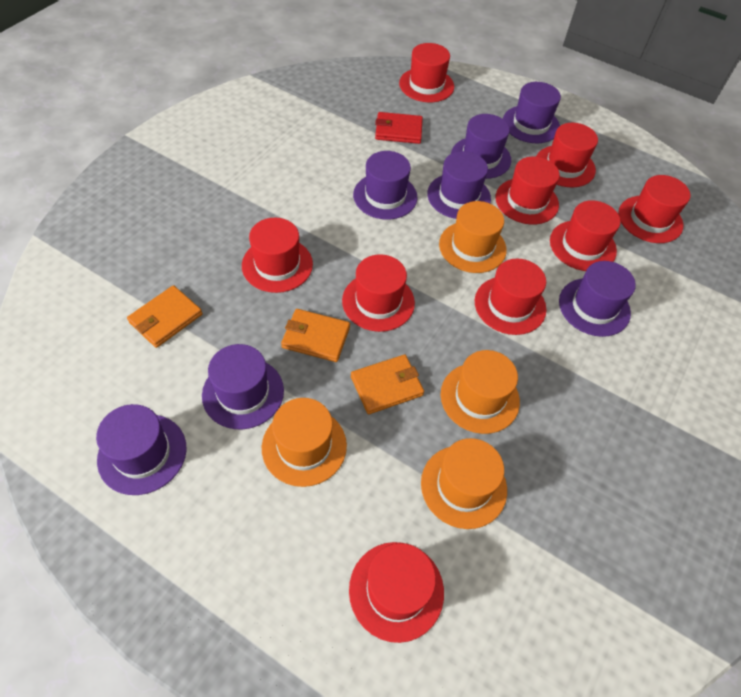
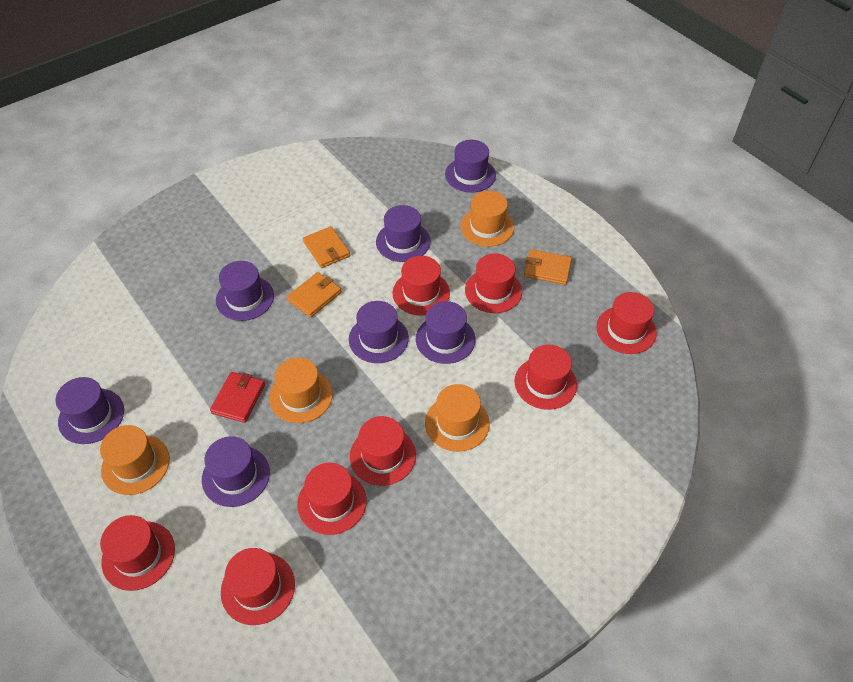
red hat: [242,218,313,293] [342,254,415,332] [349,542,444,643] [399,43,454,102] [475,259,546,335] [495,157,560,225] [536,123,598,187] [550,200,621,271] [618,175,690,243] = 9 -> [100,515,175,591] [221,548,295,625] [297,463,367,535] [350,416,416,486] [393,256,450,316] [465,254,522,313] [514,344,577,410] [596,292,657,354] = 8

